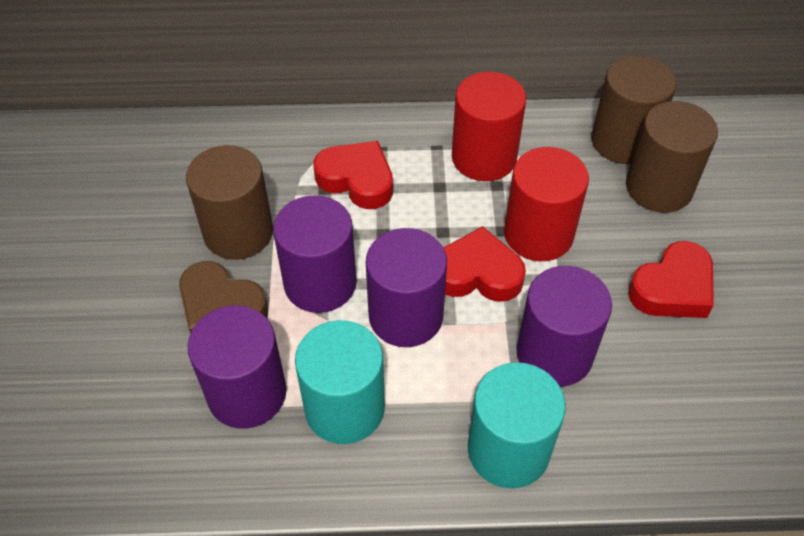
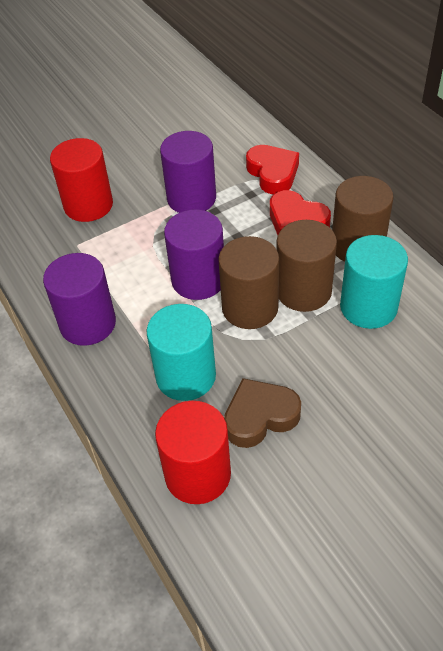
purple cylinder: [188,305,287,429] [273,195,357,313] [366,228,447,347] [516,266,612,387] = 4 -> [43,253,116,346] [160,131,216,213] [164,210,224,300] = 3
red heart: [313,141,393,209] [443,226,526,302] [628,241,714,318] = 3 -> [246,145,299,194] [270,190,331,235] = 2

